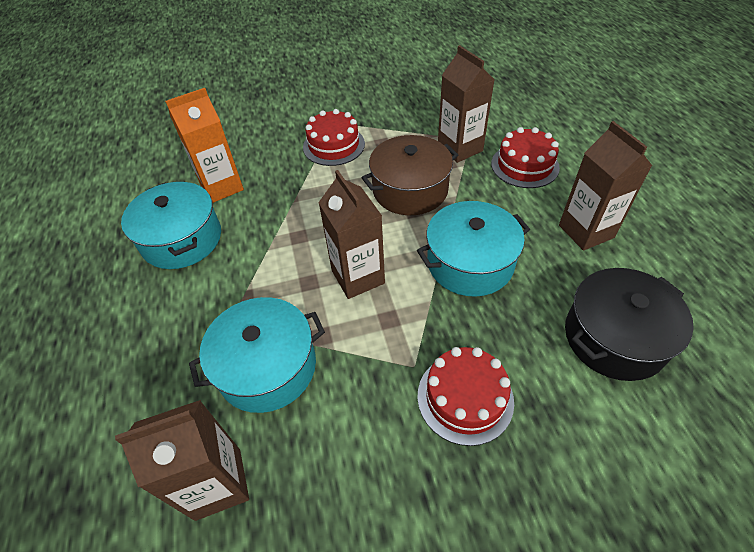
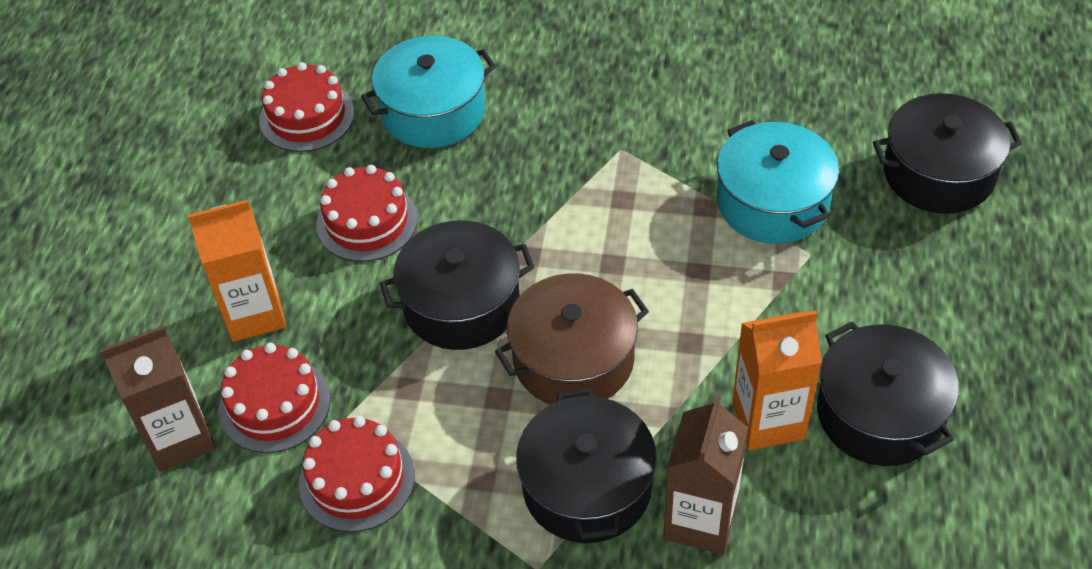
black pot: [565,268,694,381] = 1 -> [380,220,535,350] [516,388,657,543] [817,321,959,466] [873,93,1022,214] = 4
brown carton: [115,400,249,521] [318,170,385,299] [438,45,495,163] [559,121,652,251] = 4 -> [100,326,216,472] [663,396,748,555] = 2
orange carton: [165,88,244,203] = 1 -> [188,200,286,342] [732,310,822,450] = 2
red cake: [303,109,365,166] [417,347,514,446] [491,127,560,188] = 3 -> [219,343,331,453] [259,62,354,152] [299,416,415,532] [316,165,418,262] = 4
turquoise pot: [121,182,221,269] [189,297,325,413] [417,201,530,297] = 3 -> [361,36,496,148] [717,120,839,244] = 2

